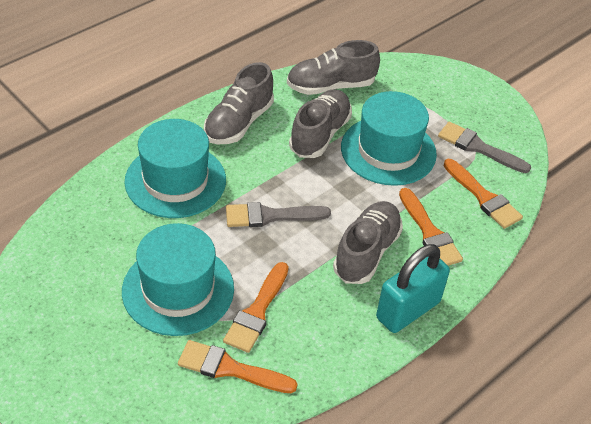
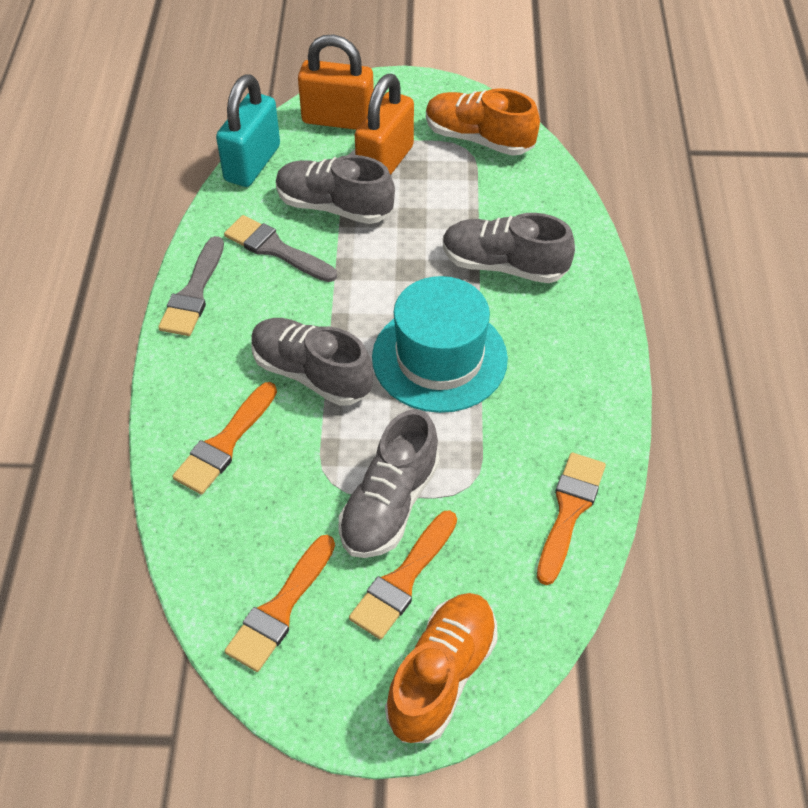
orange padlock: none = 0 -> [298,34,374,130] [355,74,414,175] = 2
orange shoe: none = 0 -> [385,593,498,743] [426,88,540,156] = 2
turquoise hat: [122,223,234,336] [124,119,226,218] [341,91,437,186] = 3 -> [372,276,508,413] = 1

